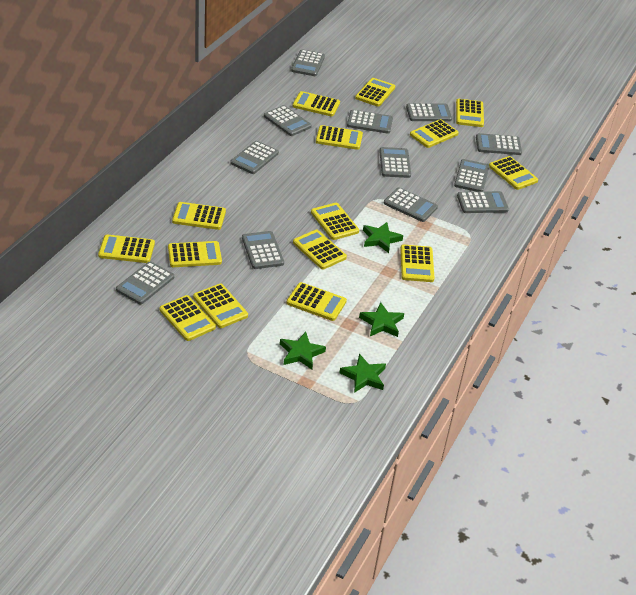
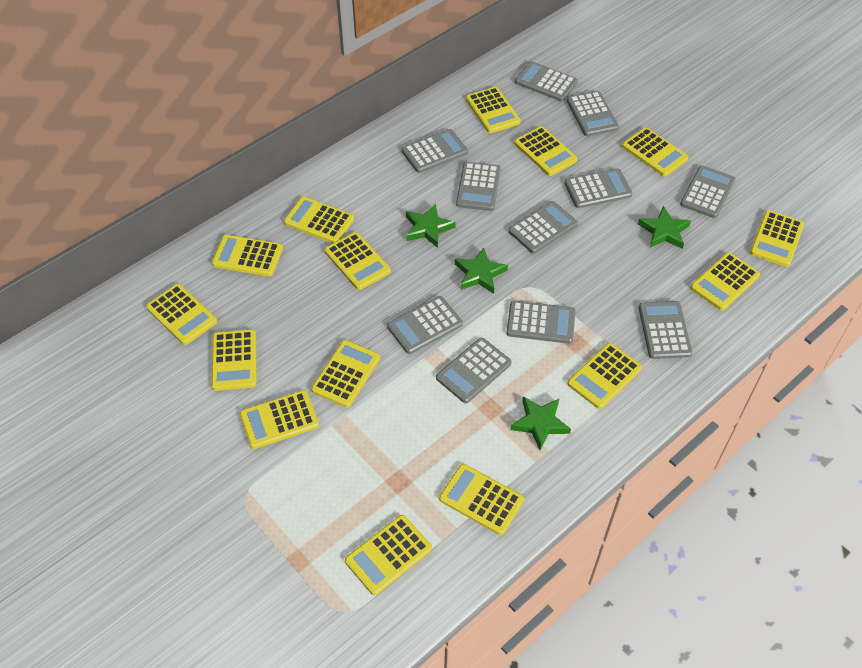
grey calculator: [116,262,174,304] [230,141,279,174] [242,231,284,269] [264,105,312,136] [291,49,325,76] [347,110,393,134] [379,147,411,178] [384,188,438,222] [406,103,452,121] [454,159,489,192] [457,191,509,213] [476,133,522,155] = 12 -> [387,296,463,354] [402,129,468,173] [436,338,511,403] [456,162,501,211] [506,301,576,344] [508,201,578,254] [515,61,578,102] [564,168,632,208] [566,91,619,136] [638,301,692,359] [680,165,735,218] = 11

